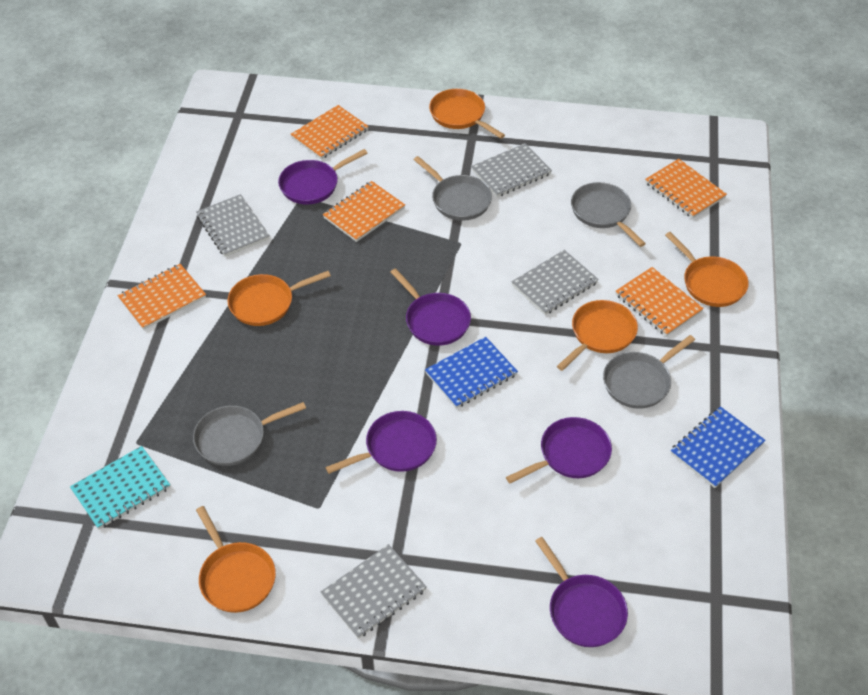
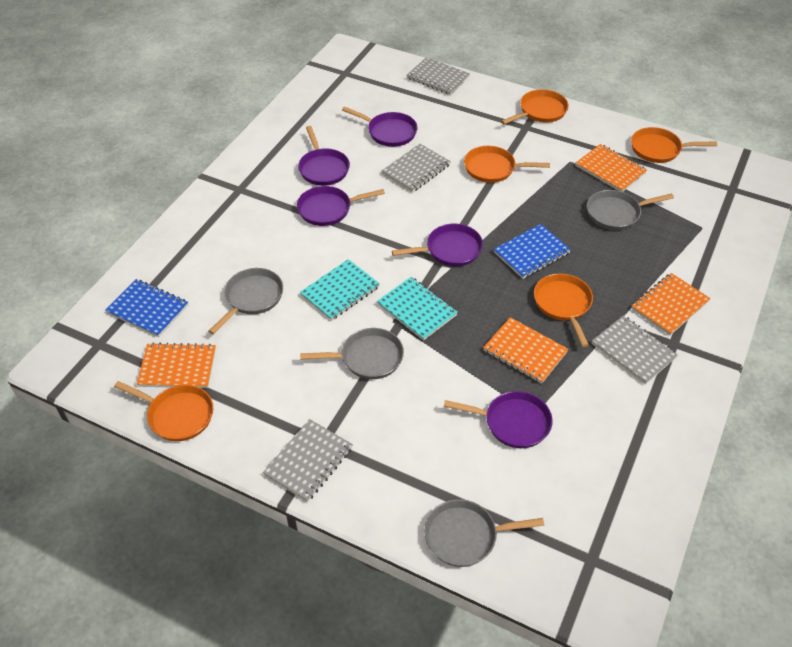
orange notebook: [117,264,206,330] [291,105,369,159] [323,181,405,242] [616,267,704,336] [645,159,727,218] = 5 -> [137,342,216,388] [483,317,568,384] [575,144,647,192] [631,273,711,335] = 4
turquoise notebook: [70,446,170,529] = 1 -> [300,259,380,321] [377,277,458,341] = 2

